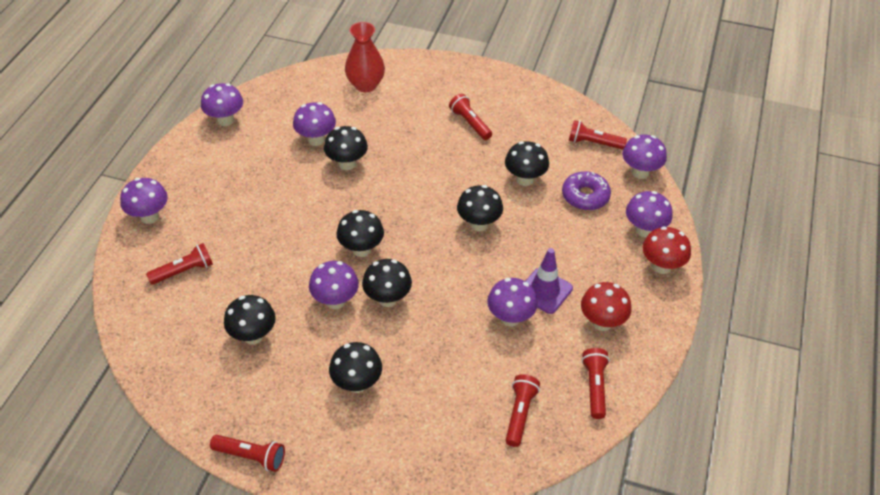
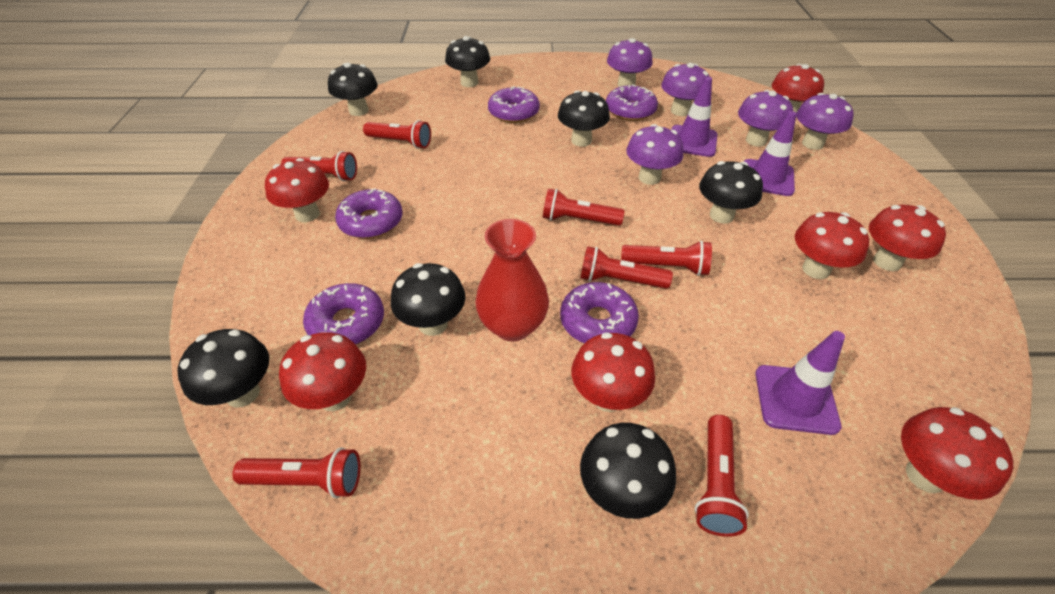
purple donut: [562,171,611,210] = 1 -> [303,283,384,345] [335,188,403,239] [488,86,540,123] [560,282,639,343] [606,84,658,121] = 5
purple mushroom: [120,178,168,224] [201,83,243,126] [293,102,336,146] [309,261,359,309] [487,278,538,327] [622,135,667,179] [626,191,673,237] = 7 -> [607,38,653,87] [626,124,683,185] [661,63,710,116] [738,90,793,147] [796,93,854,150] = 5
purple traffic cone: [526,248,573,314] = 1 -> [671,77,717,157] [744,111,797,196] [755,331,845,435] = 3
red flashlight: [146,243,213,285] [210,435,285,472] [449,94,492,140] [506,374,540,447] [569,120,627,150] [582,348,609,419] = 6 -> [233,447,361,498] [281,151,357,181] [363,120,431,149] [543,189,625,226] [581,246,673,289] [621,241,712,276] [695,415,749,537] = 7
red mushroom: [581,282,631,331] [643,226,691,274] = 2 -> [265,158,329,222] [279,332,366,411] [571,332,655,412] [772,64,824,113] [795,212,869,279] [869,205,946,271] [901,407,1013,500] = 7

